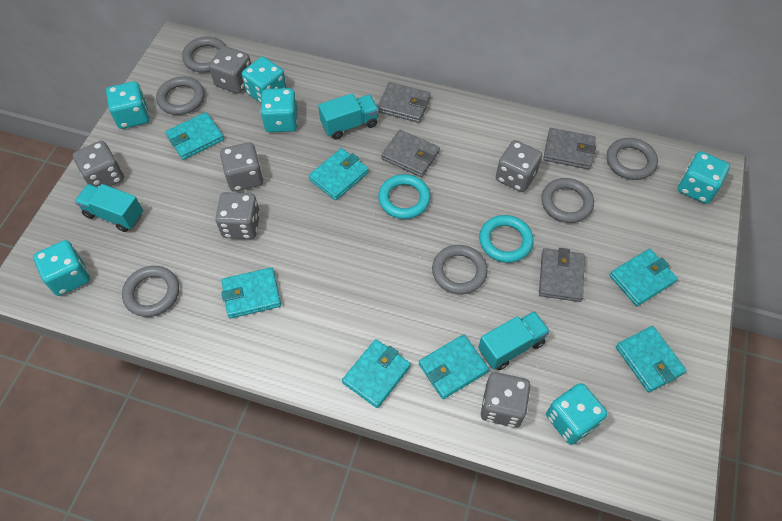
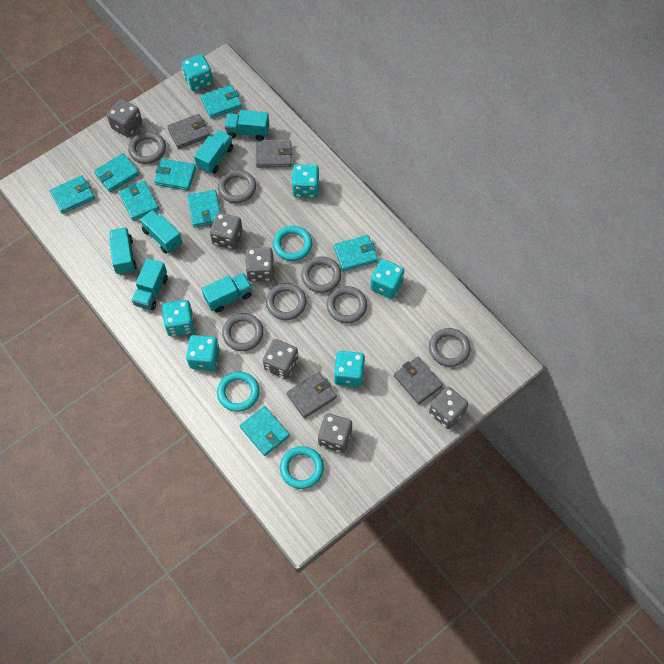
grey ring: [122,266,179,317] [156,77,205,115] [182,37,226,73] [432,245,488,294] [541,178,594,223] [607,138,658,180] = 6 -> [128,131,166,164] [218,170,256,203] [222,313,264,351] [266,283,307,320] [301,256,342,293] [327,286,367,323] [429,328,471,367] = 7
turquoise ring: [378,174,431,219] [479,215,534,263] = 2 -> [217,372,260,412] [273,226,312,261] [280,446,324,489] = 3
turquoise truck: [75,184,143,232] [318,93,379,139] [478,311,550,370] = 3 -> [109,227,137,275] [132,258,168,310] [139,210,183,254] [194,130,233,174] [202,273,252,313] [224,110,269,141] = 6
turquoise wallet: [166,112,224,160] [221,267,281,319] [309,148,369,200] [342,339,411,408] [419,334,489,399] [610,249,678,306] [616,326,687,392] = 7 -> [50,176,95,214] [94,153,139,192] [118,180,159,221] [154,159,196,191] [187,190,221,227] [200,85,242,118] [240,406,290,456] [334,235,378,271] = 8

